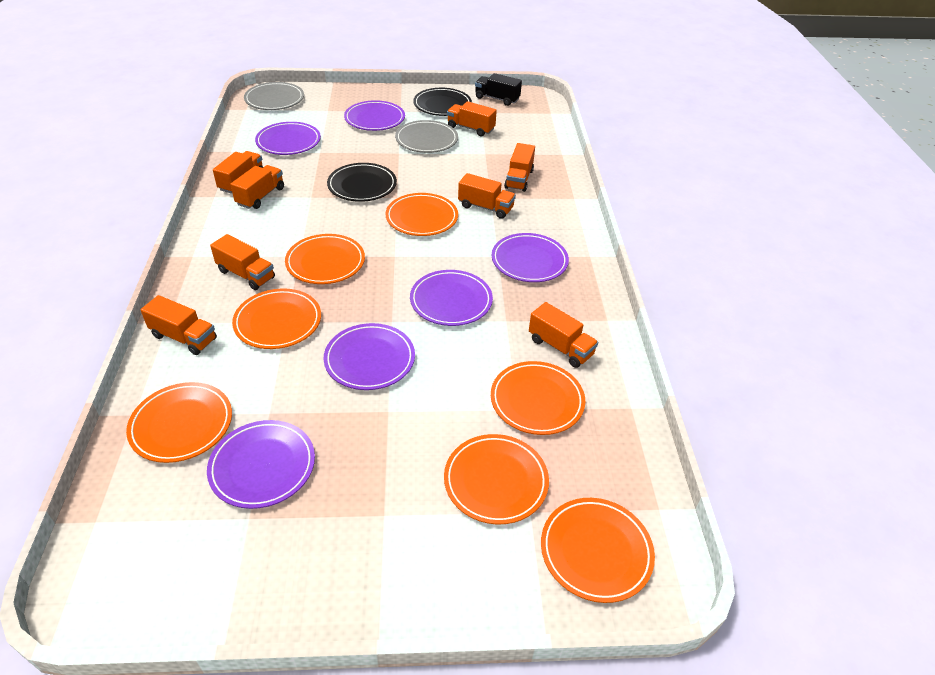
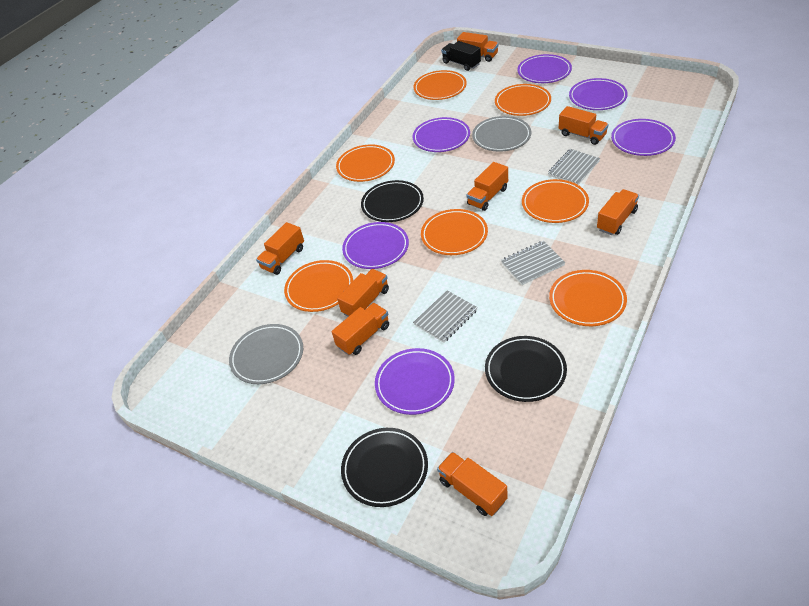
black plate: [327,163,397,202] [413,88,472,116] = 2 -> [341,428,428,507] [361,180,424,222] [485,336,567,402] = 3
grey notebook: none = 0 -> [413,290,478,343] [501,241,565,285] [548,149,600,185] = 3

